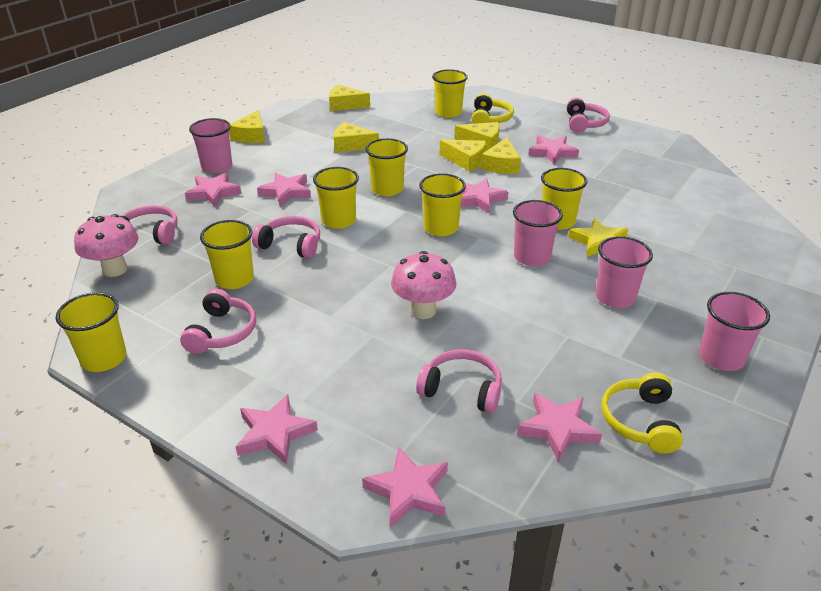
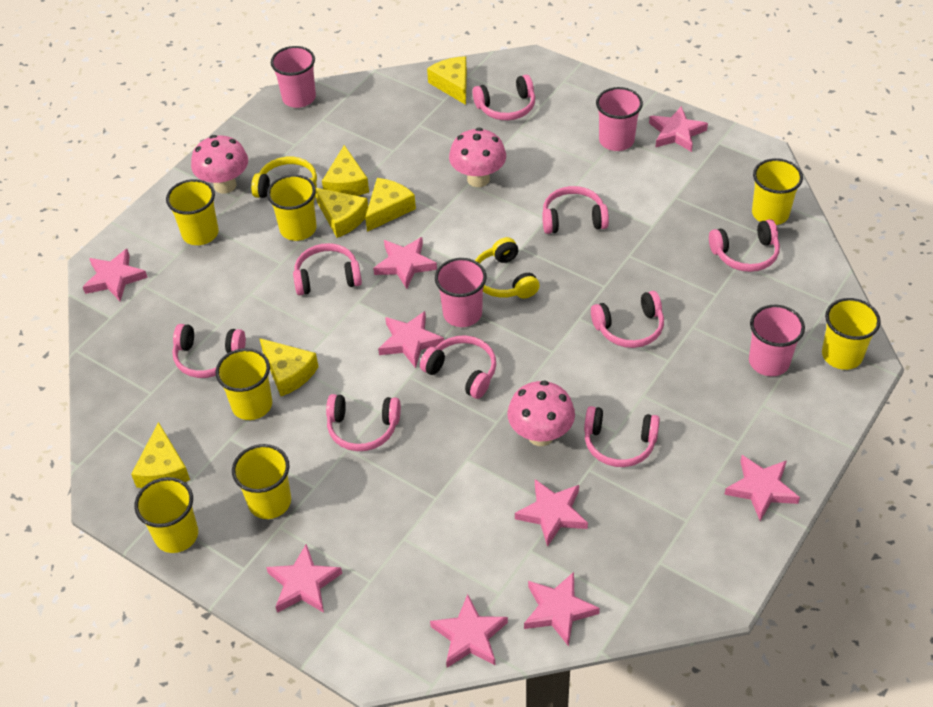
pink headphones: [119,205,178,245] [180,289,256,354] [252,216,320,258] [416,349,502,414] [567,98,610,133] = 5 -> [172,324,246,378] [293,243,362,295] [326,394,401,451] [420,335,496,399] [473,75,535,120] [542,186,609,234] [584,406,660,467] [591,291,664,348] [709,219,780,272] = 9
pink mushroom: [74,214,138,277] [391,251,456,319] = 2 -> [191,135,248,194] [449,128,506,187] [507,381,575,446] = 3
pink star: [185,173,241,207] [236,395,318,465] [257,173,311,207] [362,447,448,527] [461,178,508,214] [517,393,602,462] [528,136,579,165] = 7 -> [83,249,148,301] [266,544,342,613] [373,237,437,289] [378,311,444,368] [430,594,508,668] [515,479,588,547] [524,572,600,647] [649,106,708,152] [724,455,800,521] = 9
yellow star: [568,218,628,257] = 1 -> none = 0

